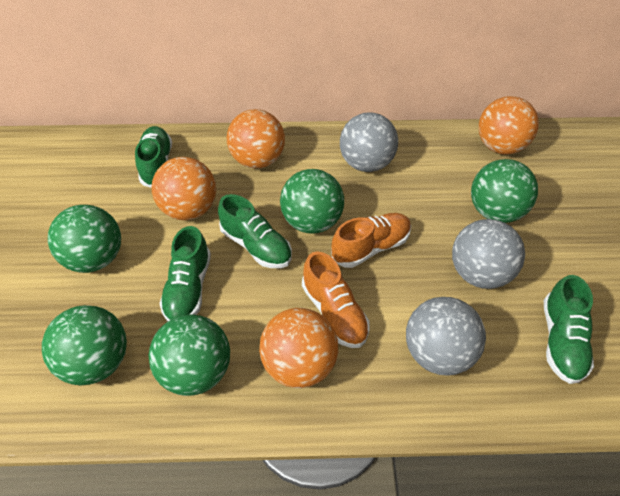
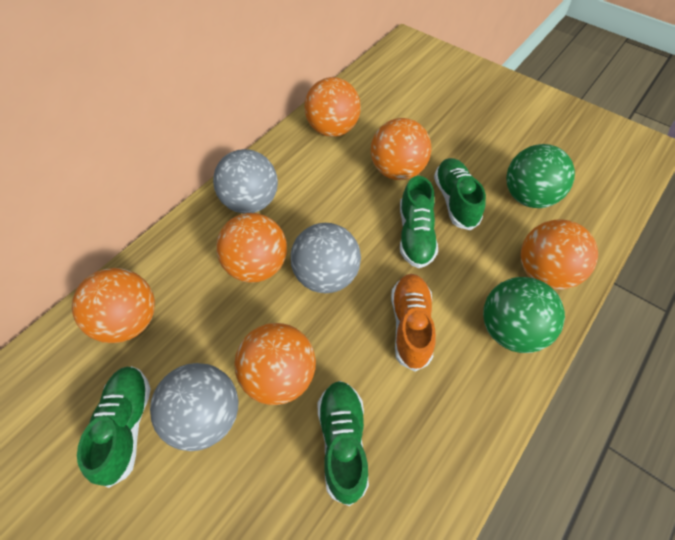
green ball: [42,305,127,385] [48,205,121,273] [149,314,230,396] [280,169,344,234] [471,159,538,223] = 5 -> [483,277,565,353] [506,144,575,208] = 2
orange ball: [152,157,216,220] [227,109,285,169] [259,308,338,388] [478,96,539,154] = 4 -> [72,268,155,343] [216,213,287,283] [235,323,316,405] [305,77,361,137] [371,118,431,180] [521,219,598,290] = 6
orange shoe: [302,252,370,348] [331,213,411,268] = 2 -> [391,274,436,372] = 1

